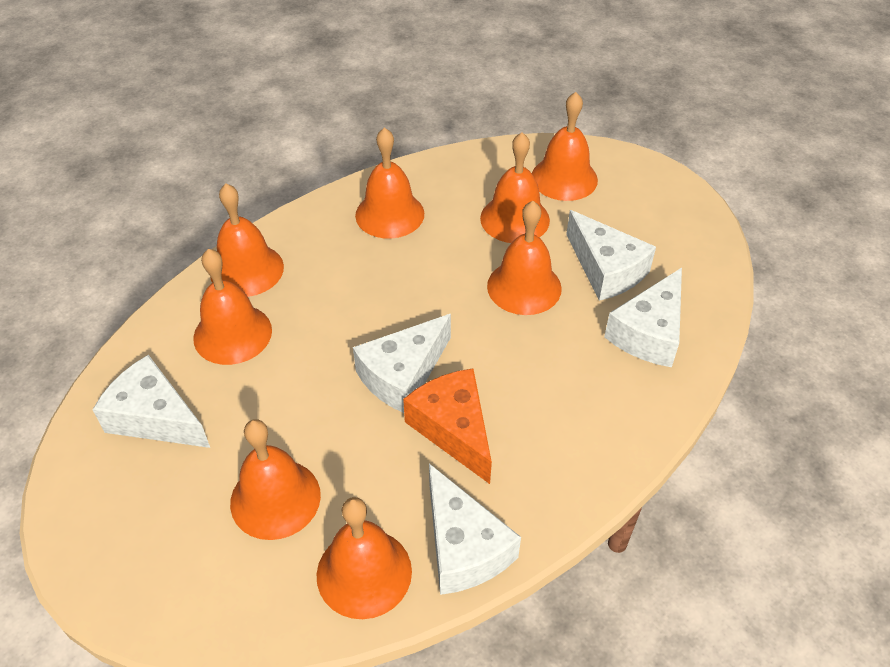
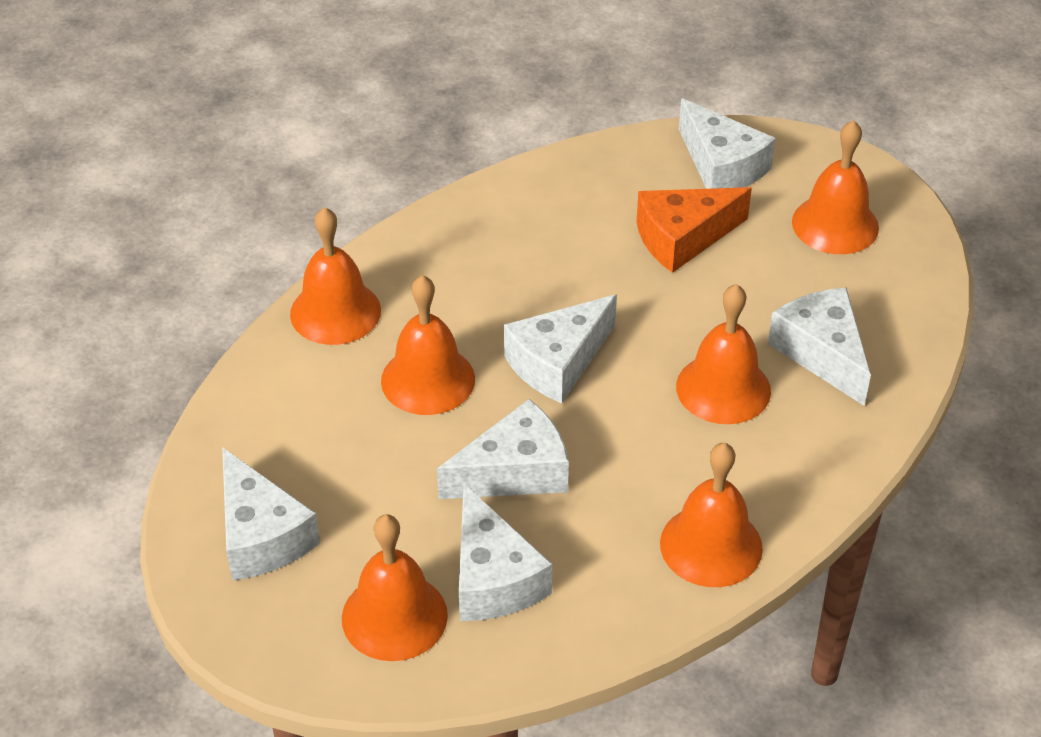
orange bell: [193,249,272,365] [210,184,284,297] [230,419,321,540] [317,497,412,619] [355,127,424,239] [480,132,550,243] [487,201,562,315] [532,92,598,201] = 8 -> [290,207,381,345] [342,514,448,661] [381,275,475,415] [660,443,763,587] [676,284,771,424] [792,120,879,254] = 6
white cheese: [93,355,210,448] [353,314,451,413] [429,463,521,595] [566,210,656,301] [604,268,682,367] = 5 -> [222,447,320,581] [437,399,569,499] [459,484,552,621] [504,295,617,403] [679,98,776,189] [768,288,871,406] = 6

